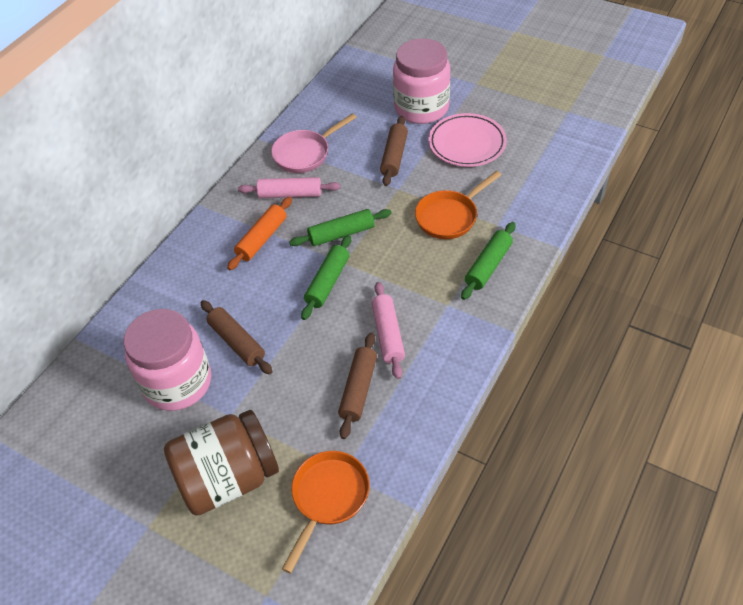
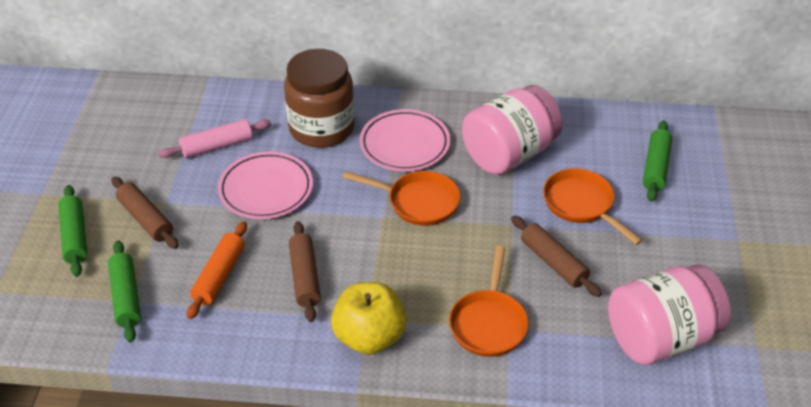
orange pan: [282,451,370,574] [415,171,501,239] = 2 -> [342,171,460,226] [449,245,528,357] [543,168,643,245] = 3
pink pan: [271,113,357,173] = 1 -> none = 0
pink plate: [428,113,507,167] = 1 -> [218,152,313,219] [360,109,450,171] = 2
pink rolling pin: [238,177,340,198] [372,282,405,379] = 2 -> [159,119,271,158] = 1
yellow apple: none = 0 -> [331,282,406,355] = 1

